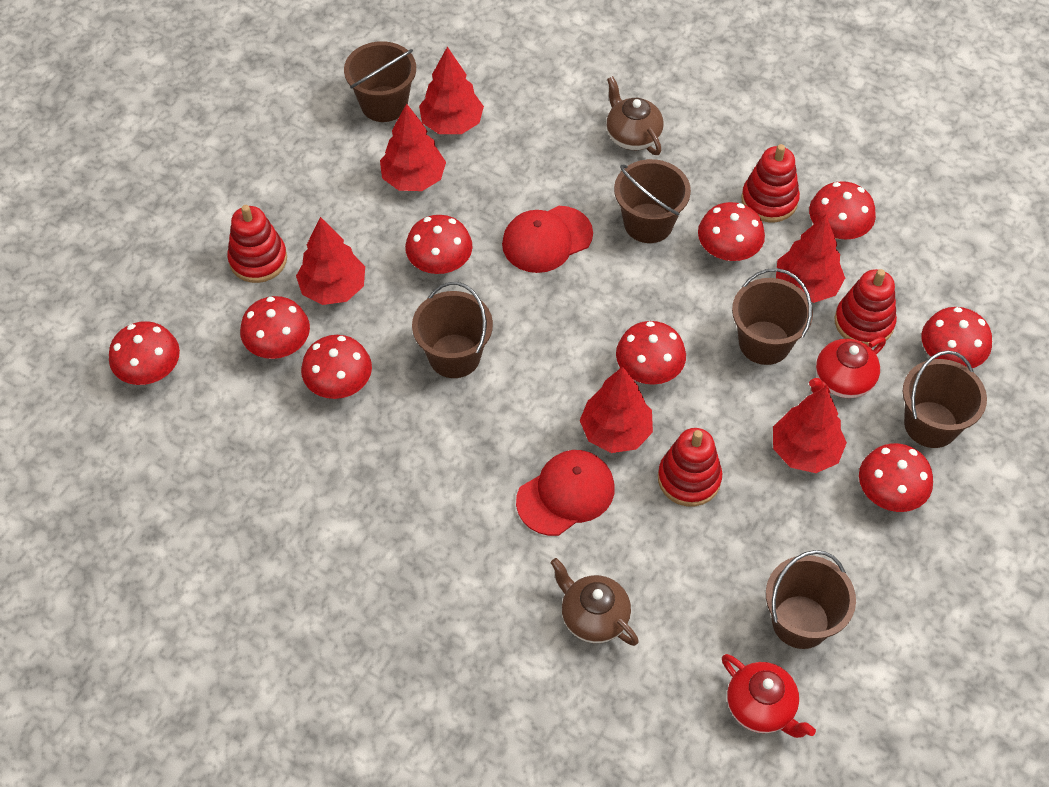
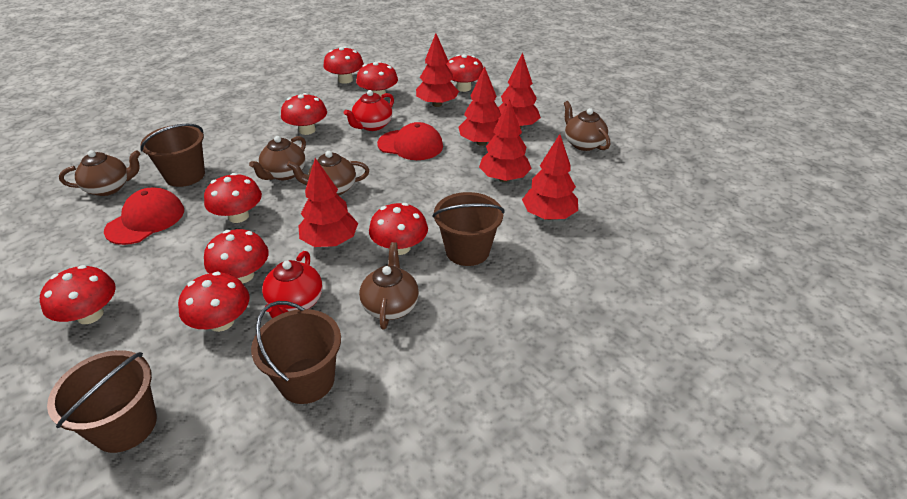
brown bucket: [344,41,416,122] [412,282,493,378] [614,159,691,243] [732,268,813,365] [766,550,856,649] [903,350,987,448] = 6 -> [47,350,157,453] [140,124,205,187] [251,301,341,404] [432,192,504,266] = 4
brown teapot: [550,558,639,646] [606,76,664,155] = 2 -> [59,150,141,196] [249,136,306,180] [287,151,369,195] [359,242,419,330] [564,101,610,151] = 5
red stacking toy: [227,205,287,283] [658,428,722,506] [741,144,800,222] [835,269,897,346] = 4 -> none = 0

